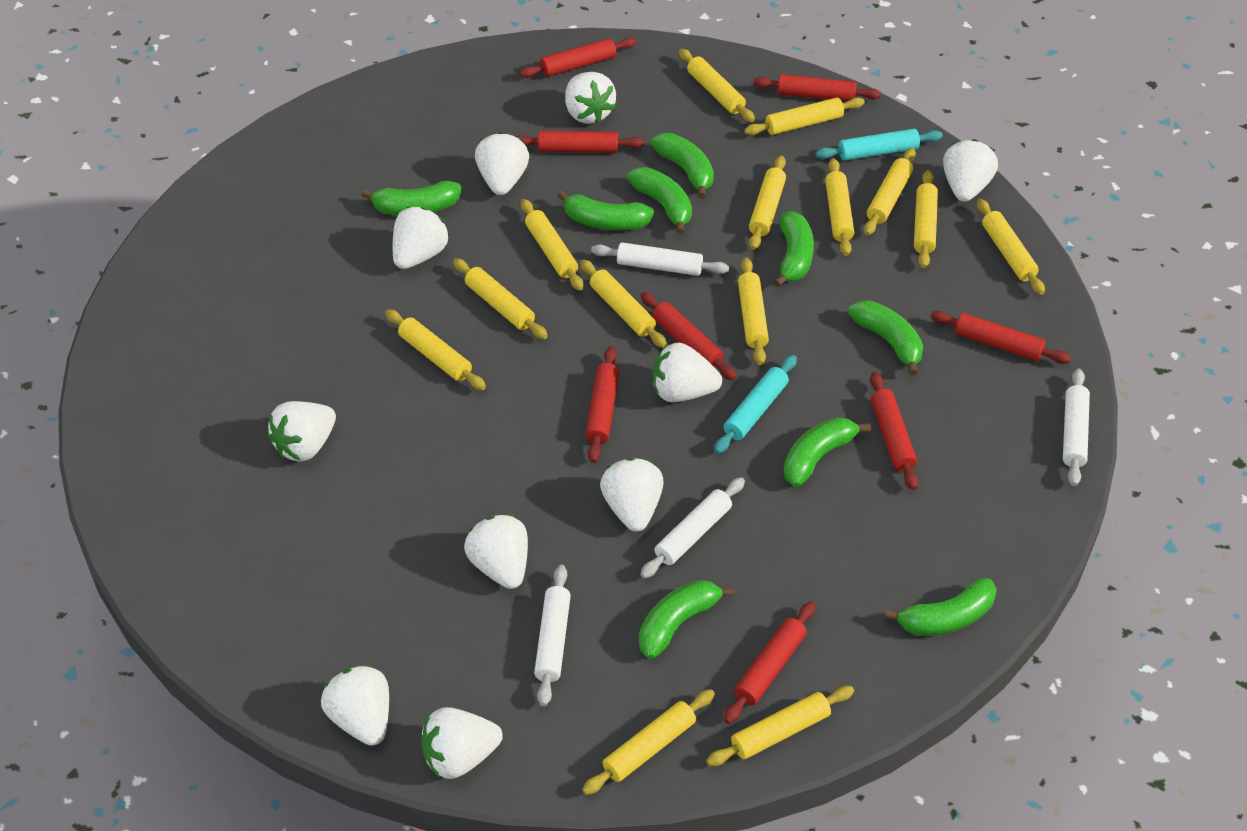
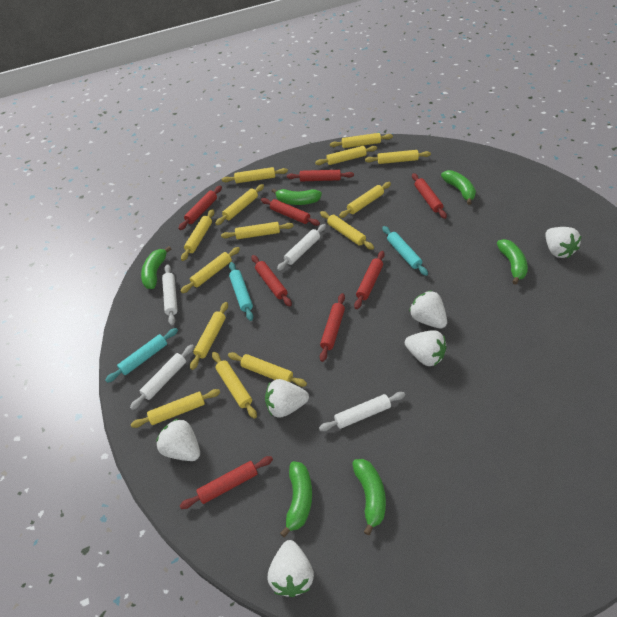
green banana: [361,181,461,215] [557,190,654,230] [627,167,692,234] [639,580,735,659] [651,133,714,198] [774,211,814,287] [784,417,871,487] [848,300,923,375] [884,578,997,636] = 9 -> [141,246,171,289] [272,188,322,205] [280,461,312,538] [352,459,386,535] [441,170,476,205] [497,239,528,285] = 6
turquoise rolling pin: [714,355,797,454] [815,129,943,161] = 2 -> [105,328,178,383] [229,262,253,321] [382,226,428,276] = 3
white strawberry: [268,401,336,462] [321,665,389,746] [393,207,449,269] [421,707,503,779] [464,514,528,589] [475,132,529,195] [565,72,616,124] [600,458,664,532] [653,342,722,402] [943,139,998,202] = 10 -> [156,418,200,461] [265,379,309,418] [268,540,314,597] [405,330,447,366] [409,290,447,328] [545,227,581,258] = 6

